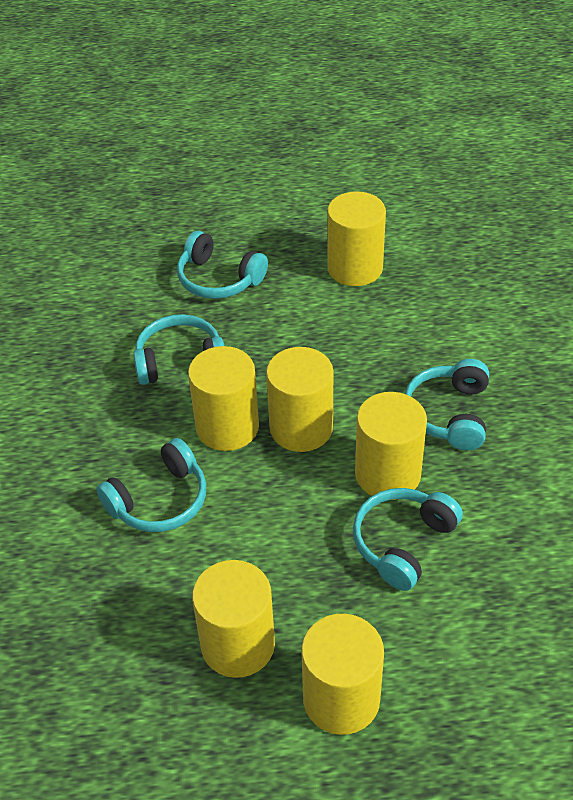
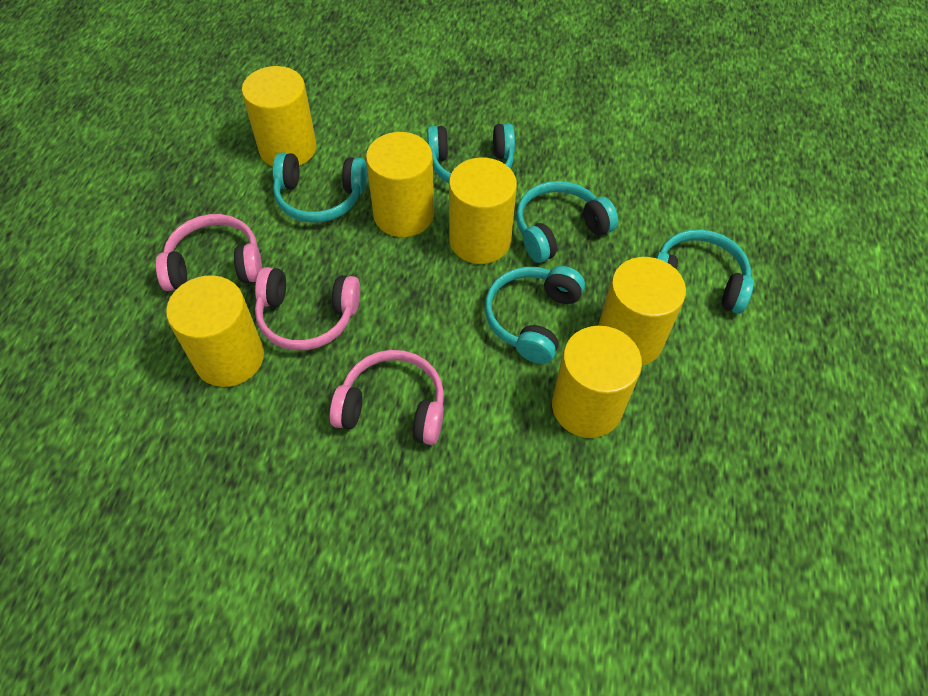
pink headphones: none = 0 -> [156,214,262,291] [255,267,360,350] [329,350,444,445] = 3

